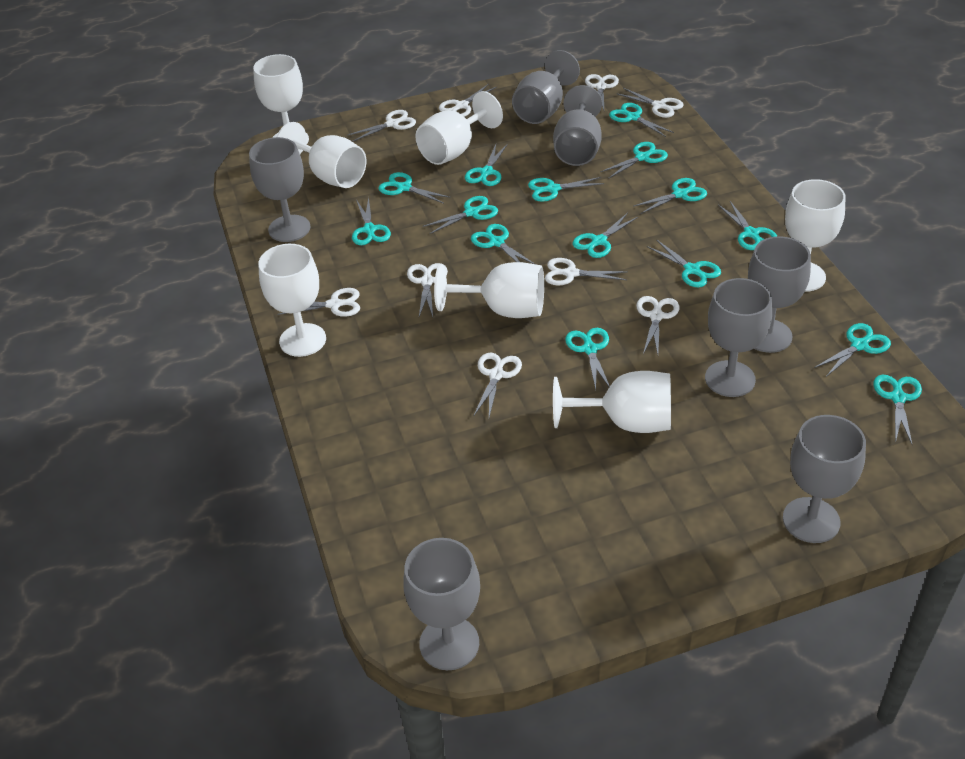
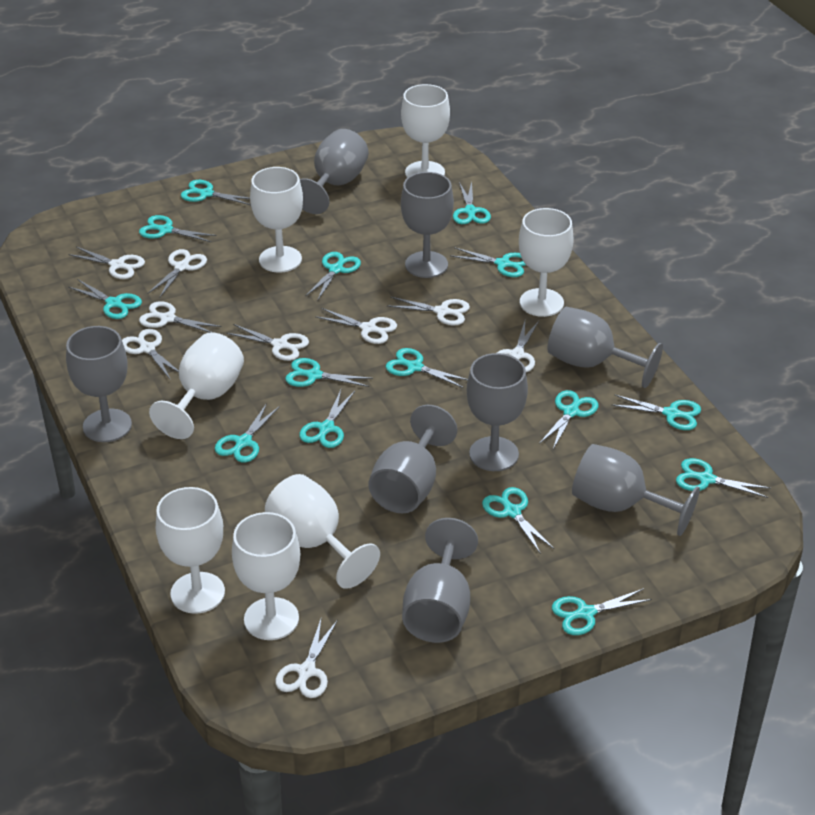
grey goblet: [249,137,310,242] [403,538,480,670] [512,50,580,124] [553,85,602,166] [705,278,772,397] [748,236,811,353] [783,415,866,543] = 7 -> [66,326,132,442] [300,129,369,214] [368,405,457,513] [401,172,454,278] [402,518,478,643] [467,353,528,471] [547,307,663,388] [572,444,700,536] = 8

